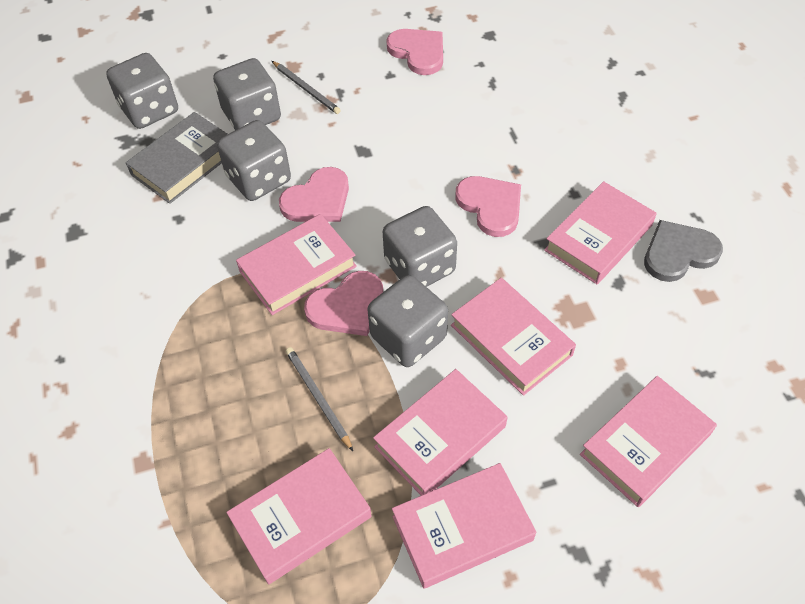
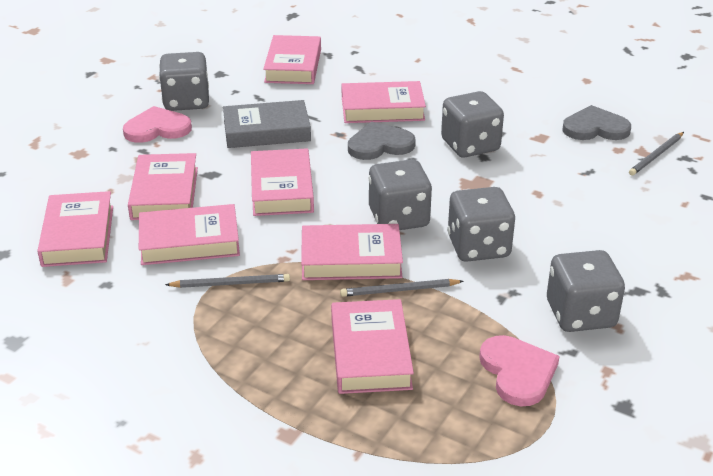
grey heart: [644,220,723,282] = 1 -> [348,122,416,160] [562,105,631,140] = 2
grey pencil: [272,61,341,114] [286,347,353,451] = 2 -> [165,274,290,288] [340,279,464,297] [629,132,684,176] = 3
pink book: [226,448,372,584] [236,214,357,315] [373,369,507,496] [392,463,536,588] [451,278,576,396] [544,181,656,284] [580,376,717,507] = 7 -> [37,191,113,267] [128,153,198,220] [139,204,240,265] [251,148,314,216] [263,35,321,84] [301,224,403,280] [331,299,414,394] [342,81,426,123] = 8
pink heart: [279,167,349,222] [304,271,383,336] [386,29,443,75] [456,176,521,237] = 4 -> [123,106,192,143] [479,335,560,406] = 2

